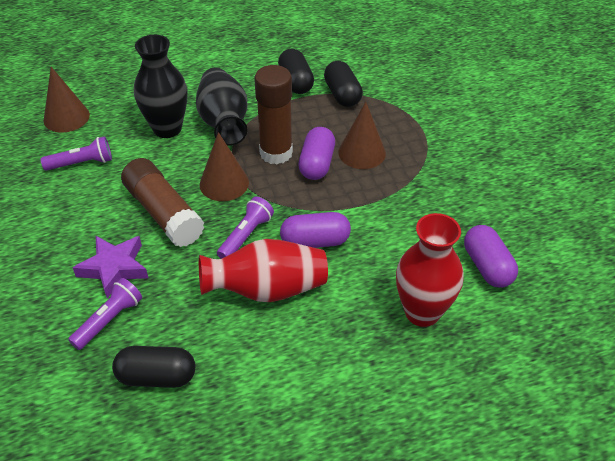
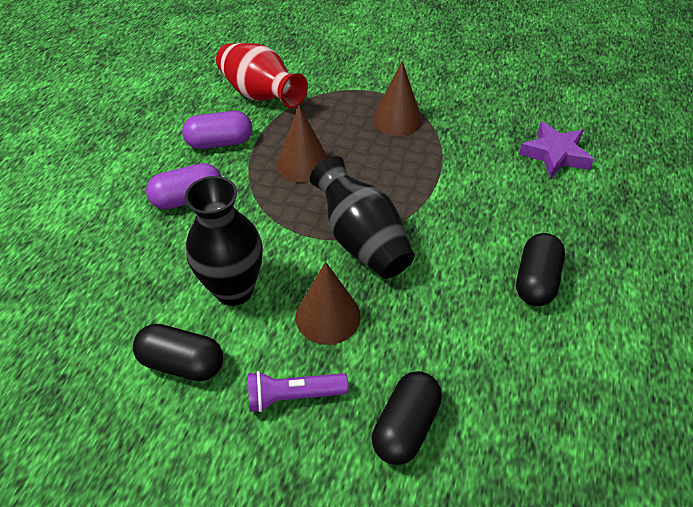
brown glue stick: [121,158,205,247] [254,65,293,164] = 2 -> none = 0
purple capsule: [280,212,351,248] [298,127,335,180] [464,225,518,288] = 3 -> [146,163,222,209] [182,111,252,149] = 2
purple flashlight: [41,136,112,171] [68,278,142,350] [217,197,274,259] = 3 -> [248,371,349,412] = 1
red vase: [199,239,328,302] [396,213,464,327] = 2 -> [216,43,308,108] = 1

